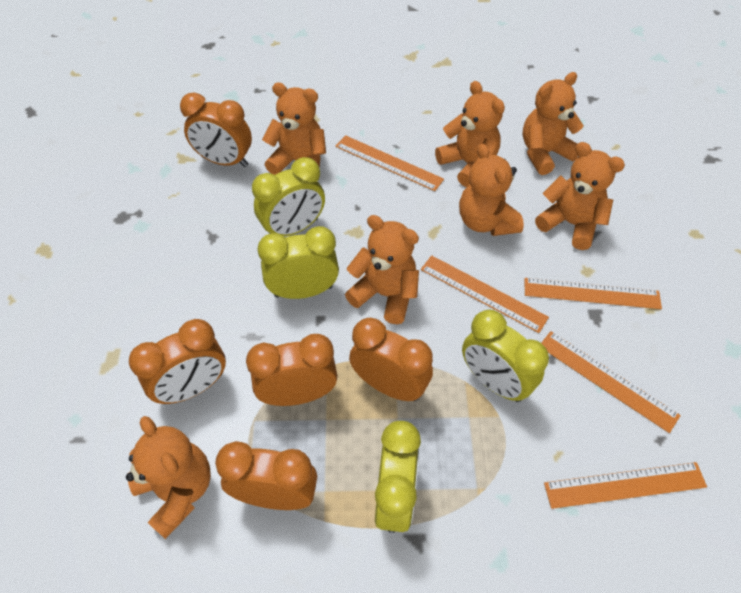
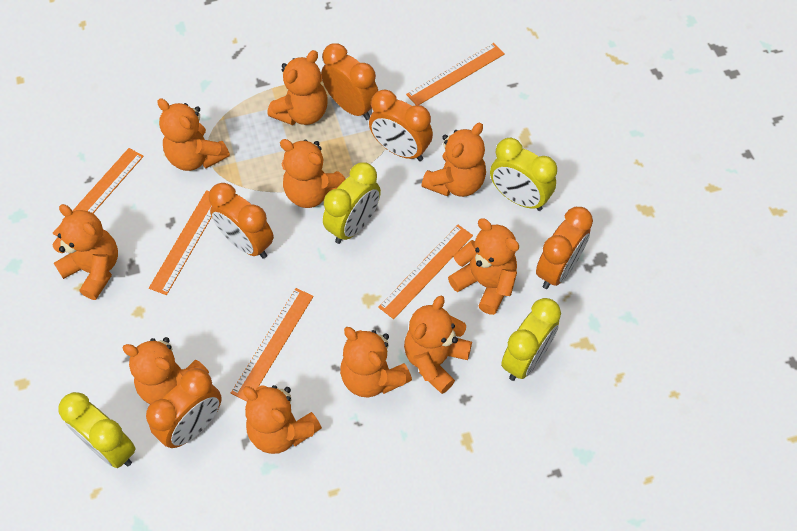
orange teddy bear: [126,416,211,539] [262,83,326,175] [345,215,419,324] [435,81,505,187] [459,144,524,236] [522,72,584,175] [535,142,625,250] = 7 -> [52,204,118,300] [122,337,209,404] [157,98,230,171] [243,385,322,454] [267,50,328,125] [280,139,345,208] [340,327,412,397] [404,295,472,394] [421,123,486,197] [448,218,519,315] = 10

